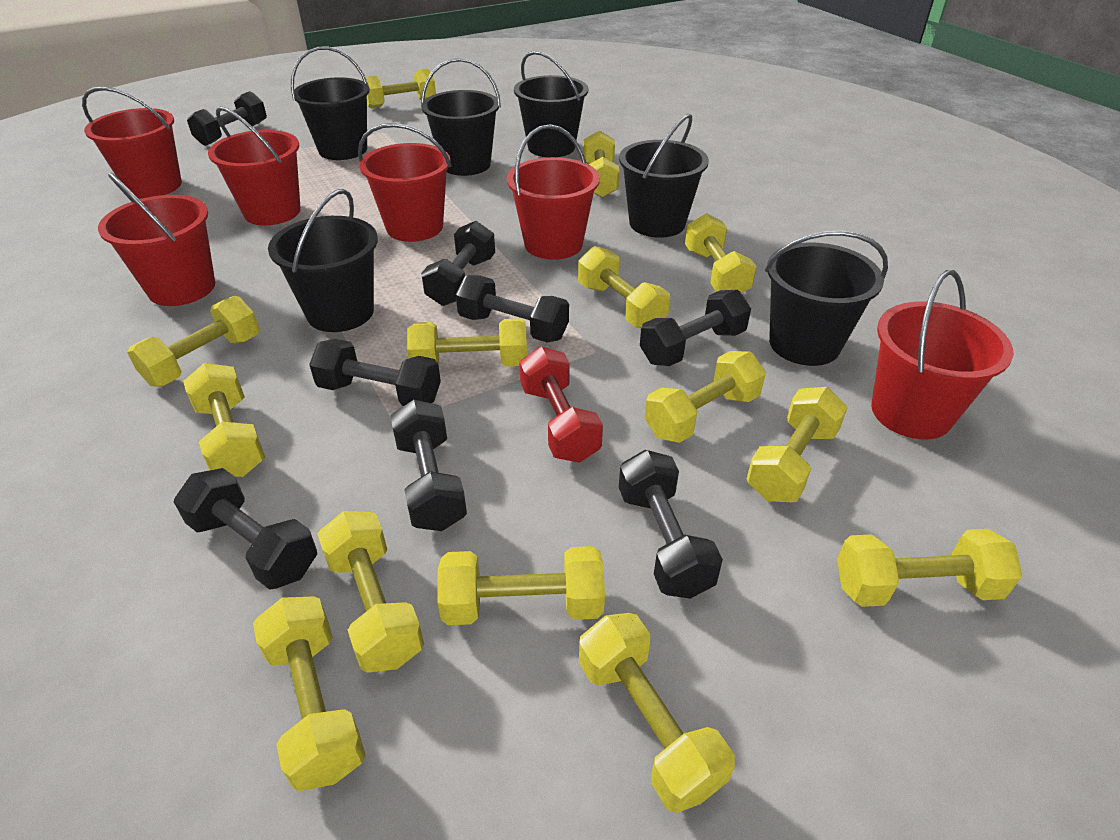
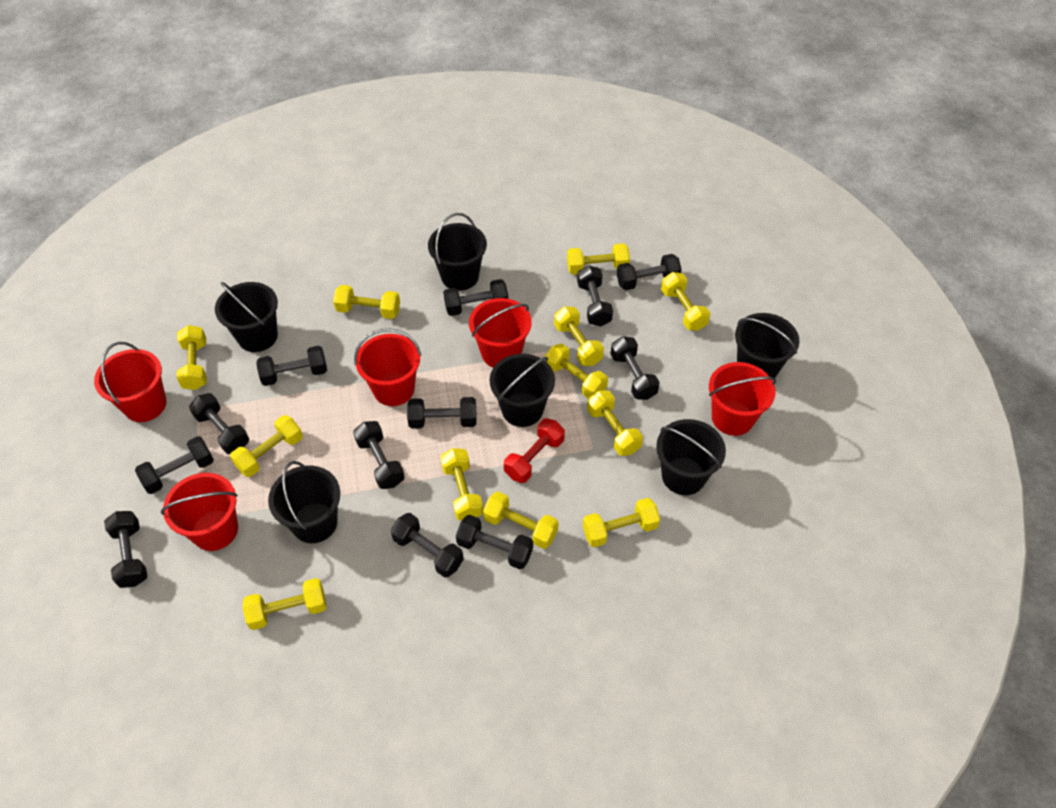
black dumbbell: [174,468,317,590] [187,91,267,146] [309,339,441,406] [390,399,467,531] [421,221,495,306] [456,275,569,342] [619,450,723,599] [640,290,751,366] = 8 -> [104,511,147,588] [135,436,214,494] [189,393,249,454] [256,346,327,386] [353,421,405,489] [391,513,464,578] [407,397,477,429] [443,279,508,316] [456,515,533,569] [577,265,613,326] [611,336,660,400] [617,254,682,290] = 12
red bucket: [82,86,182,198] [98,172,215,306] [208,106,301,225] [358,123,451,242] [507,124,600,260] [871,270,1014,439] = 6 -> [94,342,167,422] [161,473,238,551] [354,329,421,406] [469,298,532,368] [709,362,776,436] = 5
yellow dumbbell: [127,296,260,387] [183,363,265,477] [253,597,366,791] [318,511,424,673] [363,69,436,108] [407,318,527,367] [437,546,605,625] [578,246,670,328] [579,613,735,813] [583,130,620,197] [645,351,766,443] [685,213,757,293] [747,387,848,502] [837,529,1022,607] = 14 -> [177,325,207,390] [230,415,303,477] [243,578,326,630] [333,285,400,319] [440,448,483,521] [483,491,559,549] [544,344,608,398] [554,307,604,366] [567,243,630,275] [583,498,660,547] [587,390,643,456] [661,272,710,331] = 12

